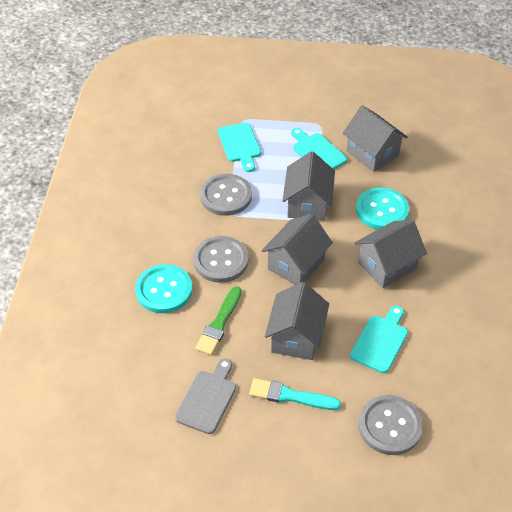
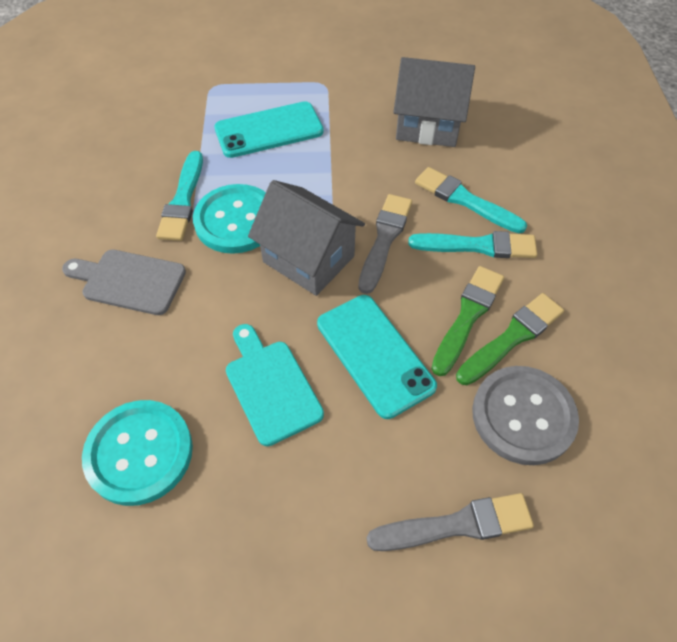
green brush: [195,286,241,355] = 1 -> [431,266,504,376] [456,293,564,385] = 2
grey brush: none = 0 -> [358,194,412,294] [366,493,534,551] = 2
grey button: [193,236,249,283] [200,174,252,216] [358,395,423,455] = 3 -> [472,366,579,465] = 1
grey house: [262,214,333,285] [265,282,329,360] [283,151,335,221] [343,105,408,172] [355,219,427,288] = 5 -> [248,180,365,296] [393,57,475,147] = 2
turquoise brush: [249,378,341,410] = 1 -> [156,151,203,241] [408,231,537,258] [415,167,527,233] = 3
turquoise cutting board: [218,123,261,172] [291,128,347,169] [350,305,408,373] = 3 -> [226,324,324,446] = 1
turquoise phone: none = 0 -> [214,101,324,158] [317,295,437,419] = 2

